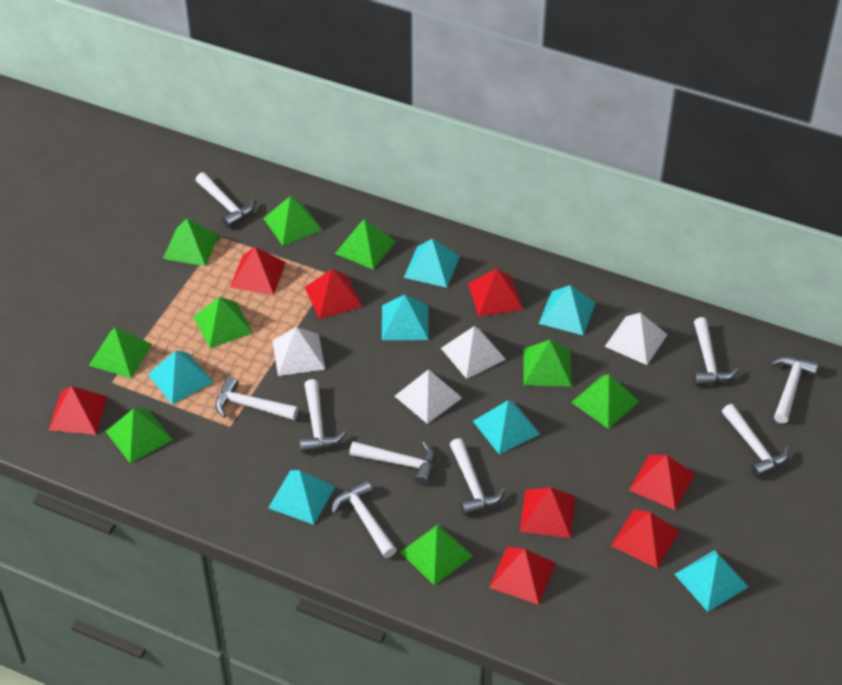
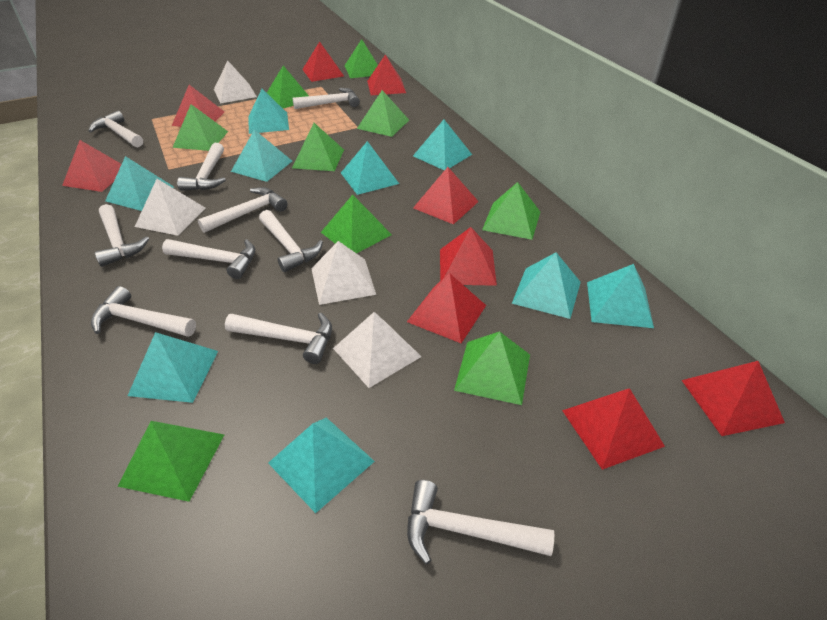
red pyramid: [49,386,108,435] [230,247,286,295] [305,269,363,319] [468,268,523,317] [489,547,556,605] [520,487,576,538] [611,509,680,568] [629,455,695,510] = 8 -> [62,140,122,192] [172,85,224,127] [302,41,344,82] [367,55,406,95] [407,273,486,343] [413,167,479,224] [440,227,497,286] [562,388,665,470] [682,361,785,436] = 9
turquoise pyramid: [147,351,213,404] [268,470,336,525] [382,295,429,340] [404,239,460,288] [473,400,540,454] [539,285,596,335] [674,550,748,612] = 7 -> [105,156,174,211] [128,332,218,403] [231,130,292,182] [249,89,289,134] [268,417,375,513] [341,141,399,195] [413,120,472,170] [512,252,581,319] [587,264,654,328] = 9
white hammer: [196,172,255,228] [215,376,298,420] [299,379,346,453] [331,480,397,558] [349,441,435,485] [450,438,505,516] [694,317,738,386] [722,404,789,478] [771,356,819,424] = 9 -> [88,111,143,147] [91,286,196,337] [95,204,149,267] [162,239,255,279] [177,143,226,191] [198,187,288,233] [225,313,332,364] [259,210,323,272] [292,88,360,109] [407,480,554,564] = 10

